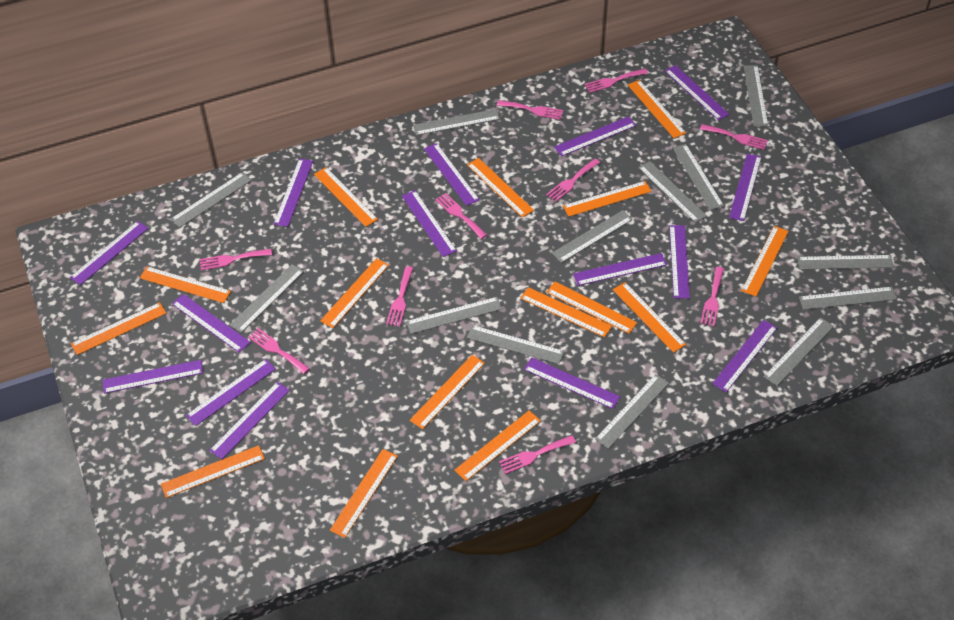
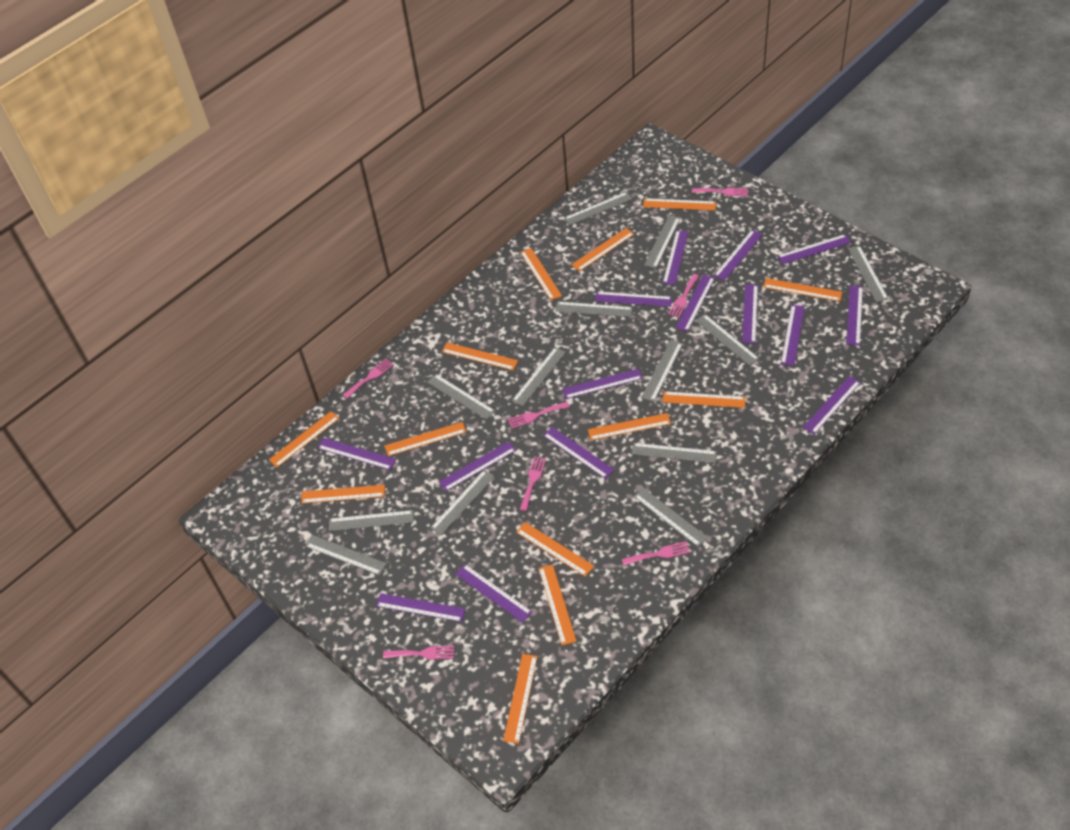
orange ruler: [71,302,166,355] [140,266,231,303] [161,445,265,498] [314,167,378,227] [320,258,389,328] [330,449,398,538] [410,355,485,429] [454,410,541,481] [467,158,534,217] [520,287,612,337] [547,282,637,334] [563,181,652,217] [613,282,686,353] [628,80,686,138] [741,226,789,297] = 15 -> [269,411,340,467] [301,485,385,504] [385,422,466,456] [442,342,518,370] [503,654,538,744] [516,522,594,577] [520,248,562,300] [538,564,577,645] [571,228,634,271] [588,413,671,440] [643,198,716,210] [663,391,746,408] [763,278,842,302] = 13
pink fork: [199,249,272,270] [248,328,310,374] [386,266,413,326] [435,193,487,239] [497,100,563,120] [499,435,576,474] [546,159,600,202] [585,69,648,93] [700,124,768,150] [700,267,724,326] = 10 -> [343,359,394,399] [383,646,454,660] [508,402,570,429] [519,456,546,511] [622,541,691,566] [668,274,699,318] [692,188,748,196] = 7

